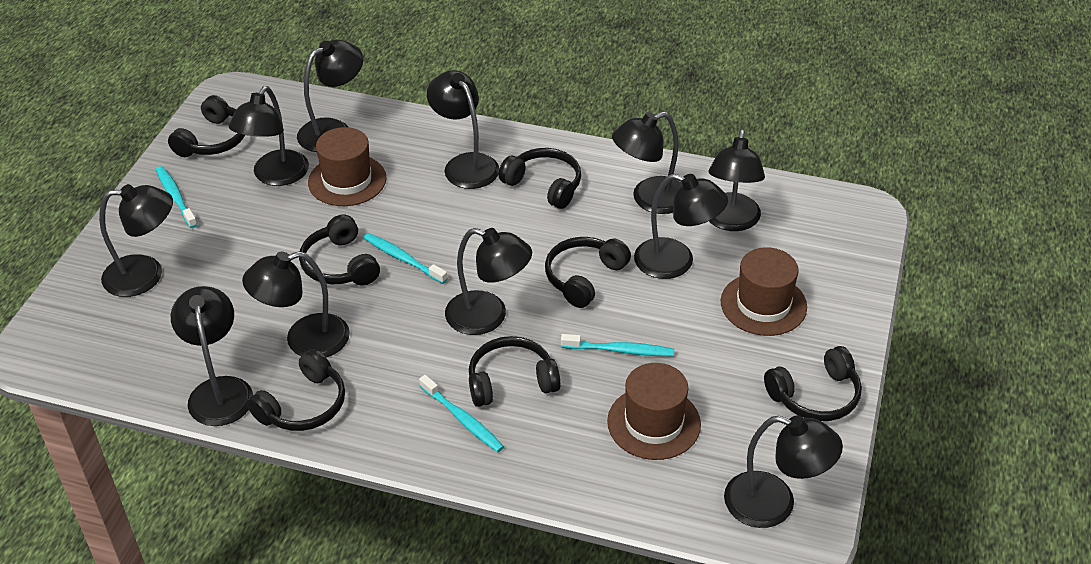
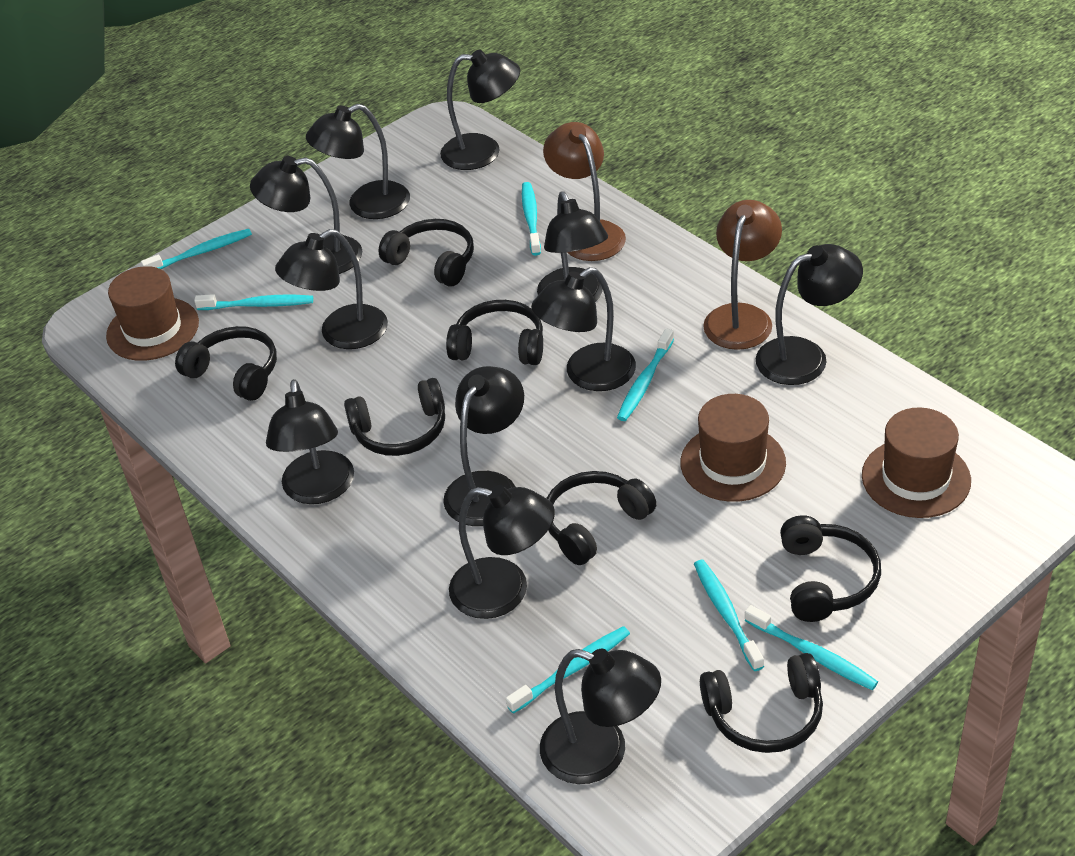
brown lamp: none = 0 -> [543,122,626,261] [703,200,782,350] = 2
turquoise toothbrush: [156,166,198,228] [364,233,448,284] [419,375,504,452] [561,334,675,356] = 4 -> [141,229,252,269] [194,294,313,310] [506,626,630,714] [522,182,541,256] [617,328,674,421] [694,560,764,671] [745,605,878,690] = 7

